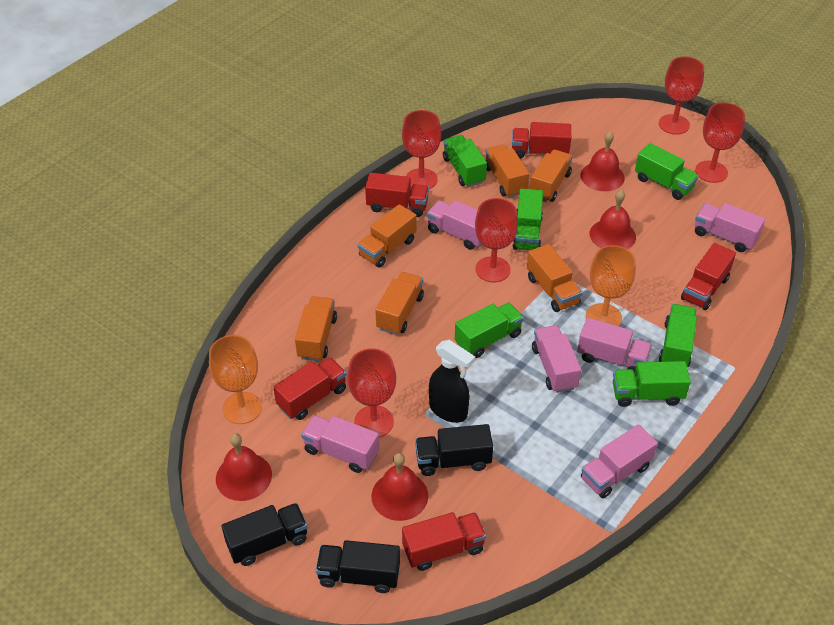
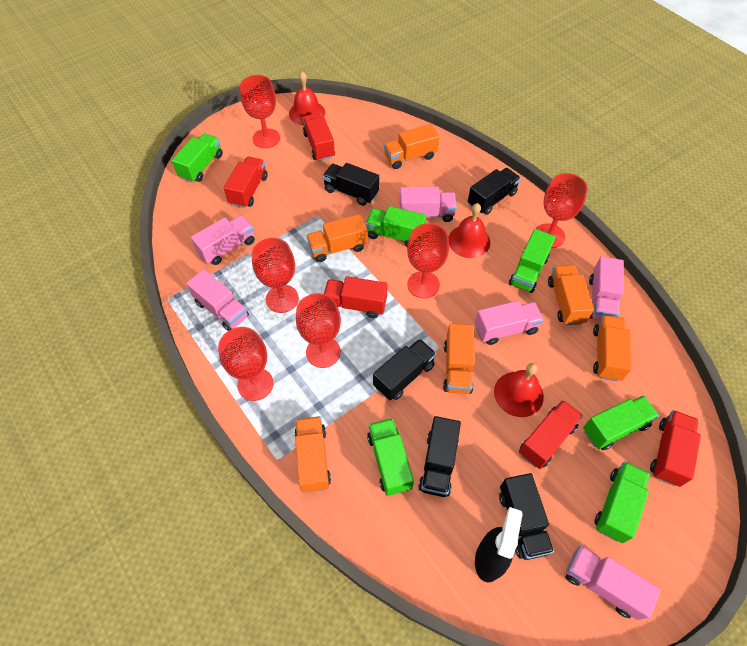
black truck: [222,503,308,566] [316,540,400,593] [415,424,493,476] = 3 -> [322,163,379,206] [373,339,436,401] [418,416,461,497] [468,168,521,215] [499,473,554,560] = 5
orange goblet: [209,335,262,424] [586,245,636,326] = 2 -> none = 0
red bell: [216,433,272,501] [372,453,428,521] [581,131,625,191] [590,190,636,249] = 4 -> [289,71,325,125] [449,203,490,258] [494,363,544,417] = 3
red goblet: [347,349,396,438] [402,110,441,189] [475,198,518,283] [659,57,704,135] [695,103,745,183] = 5 -> [218,327,274,401] [240,75,280,148] [252,238,299,313] [296,293,341,368] [407,223,449,298] [536,173,588,248] = 6

